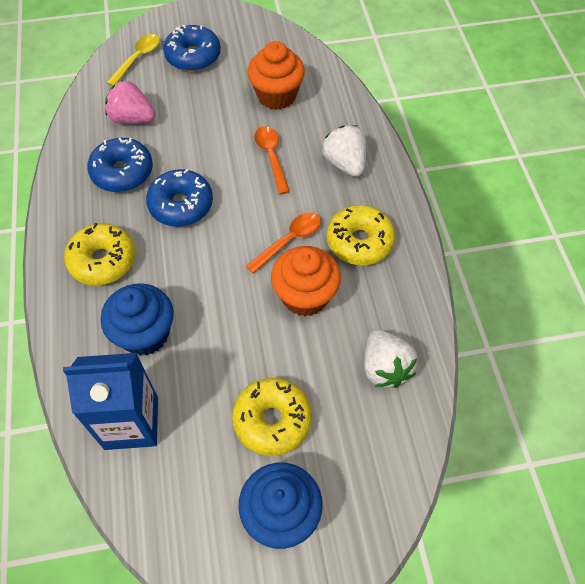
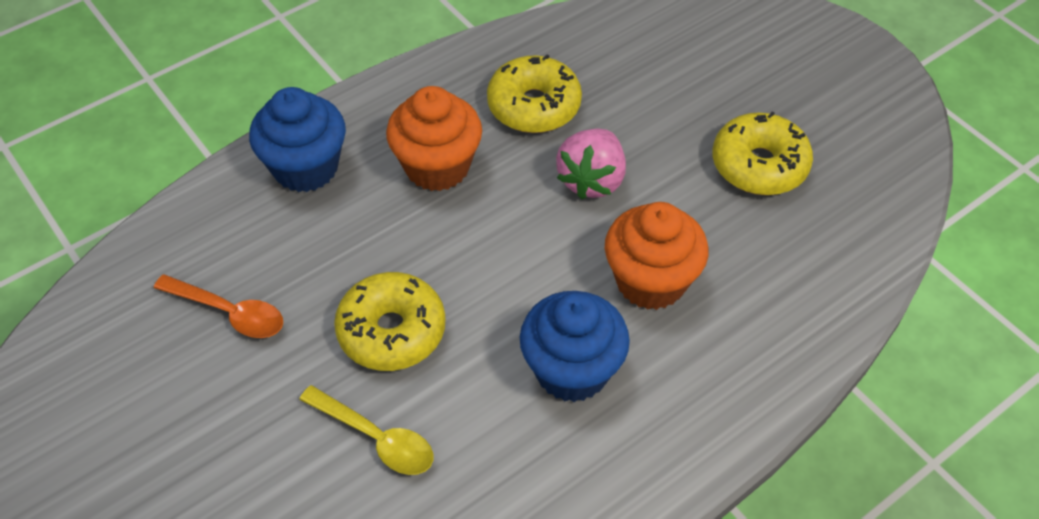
blue carton: [63,353,158,450] = 1 -> none = 0
blue donut: [87,138,153,192] [146,169,213,227] [163,25,221,71] = 3 -> none = 0
orange spoon: [246,212,321,274] [254,126,290,194] = 2 -> [154,274,283,338] = 1
white strawberry: [322,125,366,177] [364,330,418,388] = 2 -> none = 0

